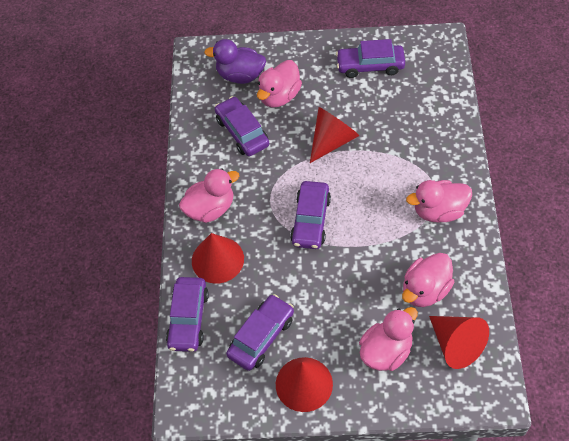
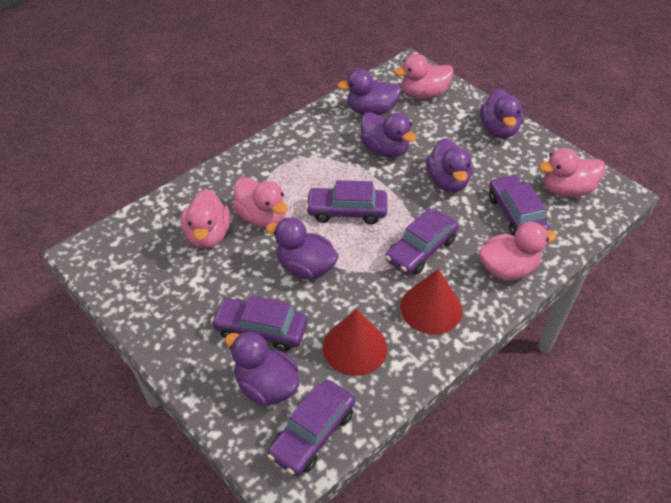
purple duck: [204,39,266,84] = 1 -> [225,331,300,406] [266,218,339,279] [337,69,402,115] [360,112,416,158] [426,138,473,192] [480,89,523,139] = 6
red cone: [192,233,244,284] [276,357,333,412] [310,107,359,163] [429,316,489,369] = 4 -> [323,309,387,376] [400,269,463,335] = 2

